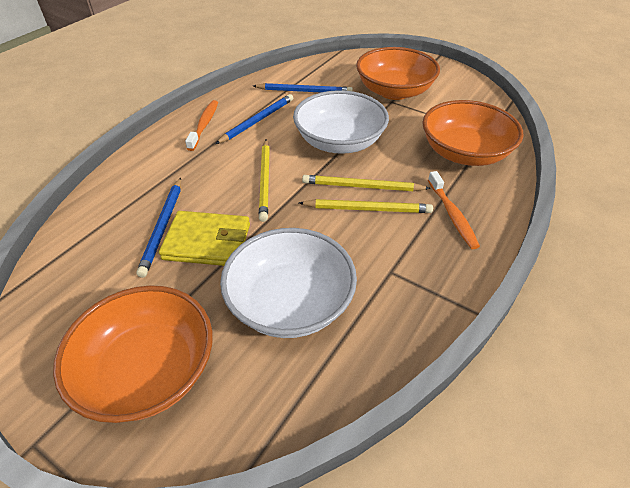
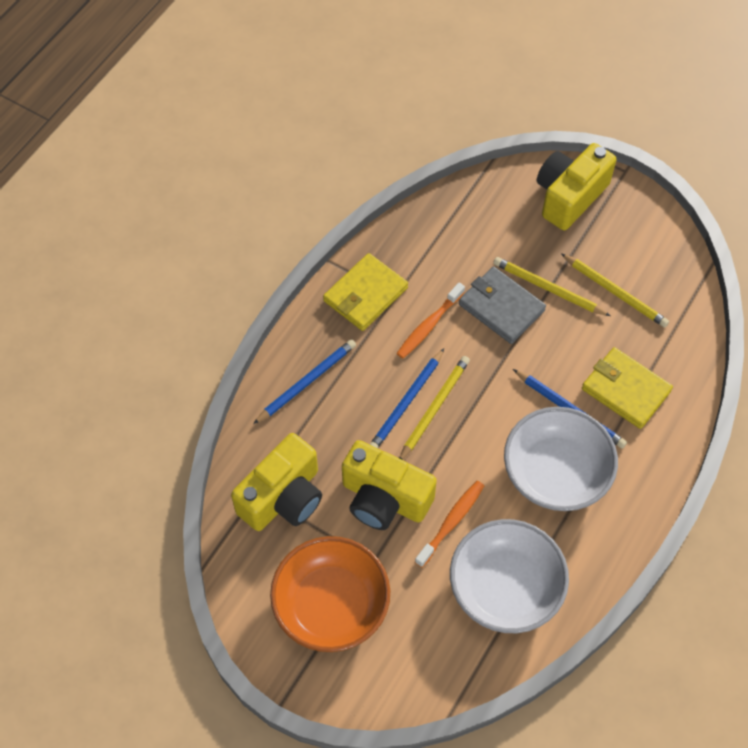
grey wallet: none = 0 -> [459,266,546,344] = 1
orange bowl: [53,285,213,423] [356,47,440,100] [423,100,524,166] = 3 -> [270,536,390,652] = 1
yellow camera: none = 0 -> [231,433,322,531] [342,440,437,530] [537,143,616,230] = 3
yellow wallet: [159,211,250,266] = 1 -> [323,253,408,331] [582,347,673,429] = 2

